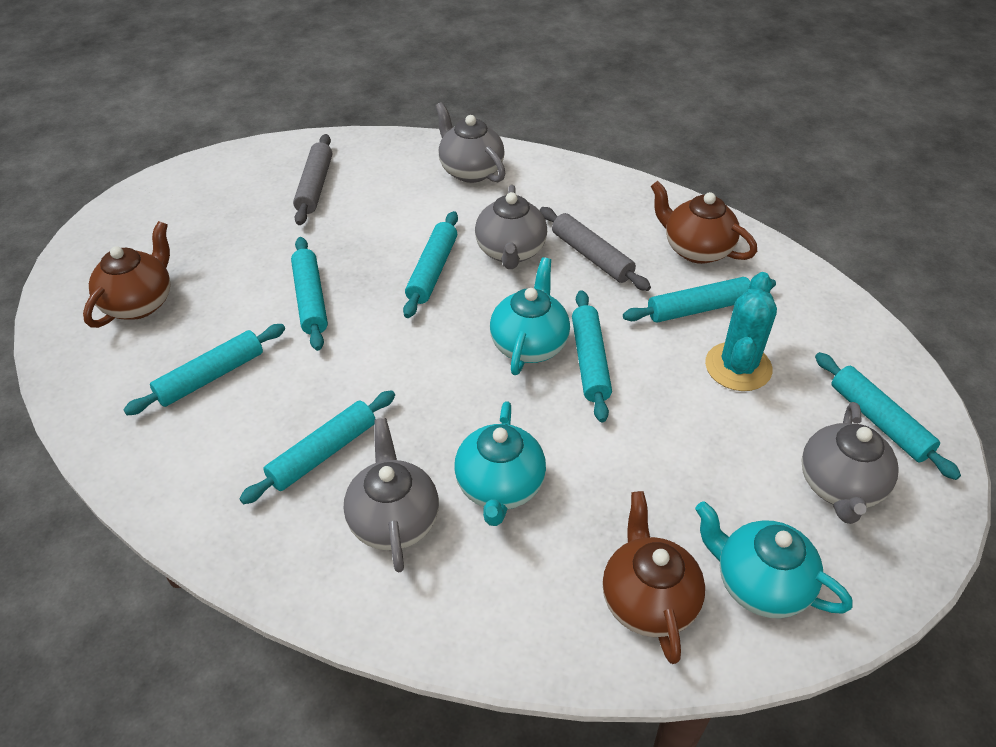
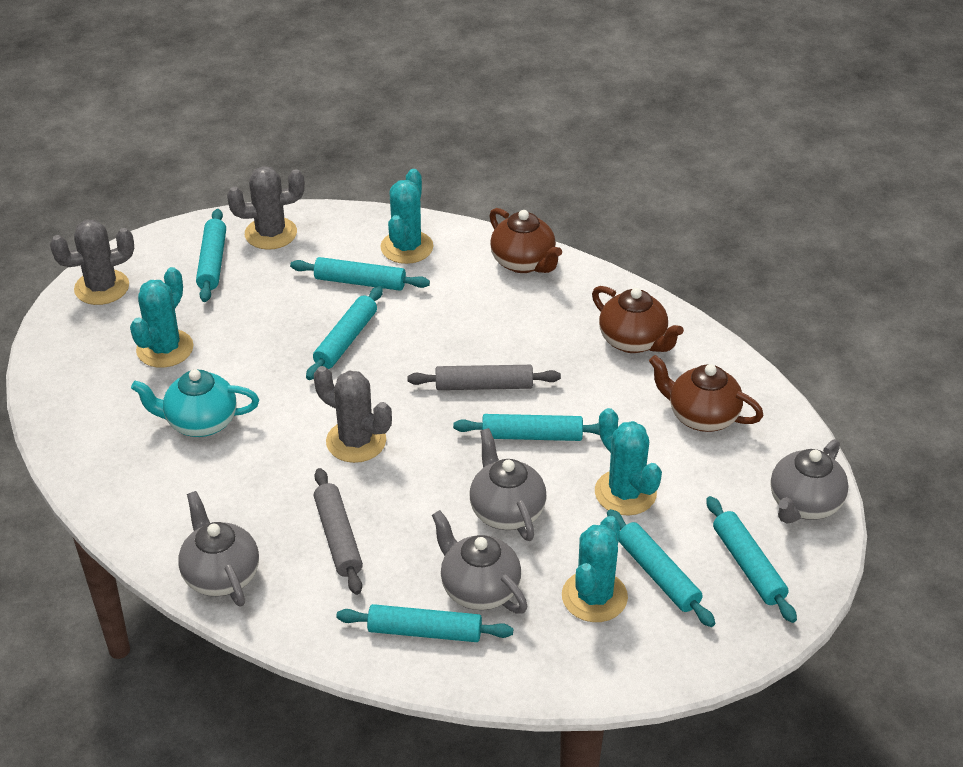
grey cactus: none = 0 -> [50,219,134,305] [227,166,305,250] [314,366,392,463] = 3
turquoise cactus: [705,272,777,391] = 1 -> [130,267,193,368] [380,169,433,264] [562,516,628,622] [595,408,662,515] = 4
turquoise teapot: [454,401,546,526] [490,257,570,375] [695,501,853,618] = 3 -> [131,369,259,437] = 1

